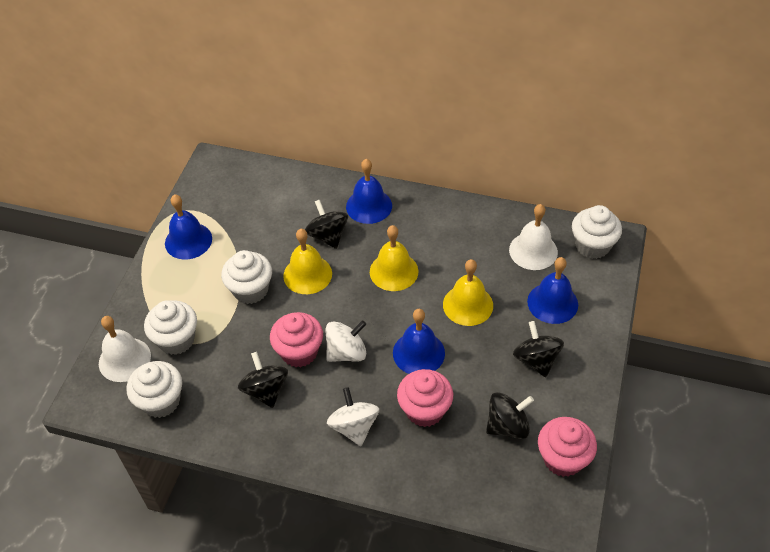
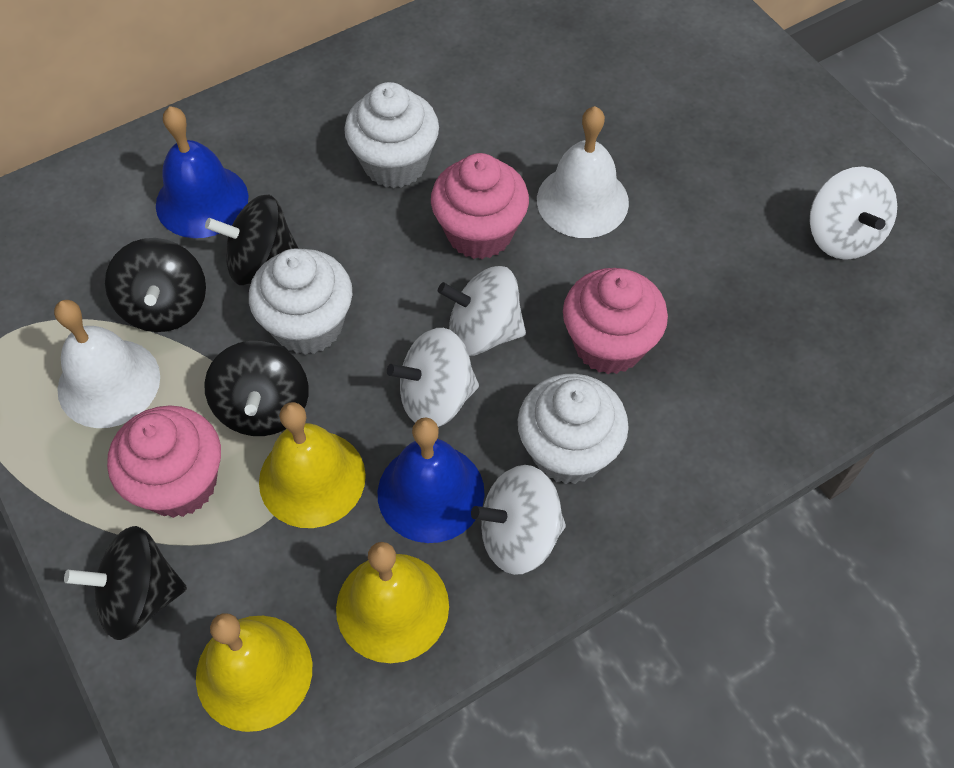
blue bell: [165,194,212,260] [346,159,392,224] [393,309,445,374] [527,257,578,324] = 4 -> [156,106,248,238] [378,417,485,543] = 2
white cupcake: [126,361,182,418] [144,300,197,355] [221,250,272,304] [572,205,622,259] = 4 -> [249,248,352,355] [344,82,439,188] [518,374,629,484] = 3
white spinning top: [325,320,366,362] [327,387,379,446] = 2 -> [387,328,479,427] [438,266,526,356] [471,465,566,575] [809,167,897,260] = 4

